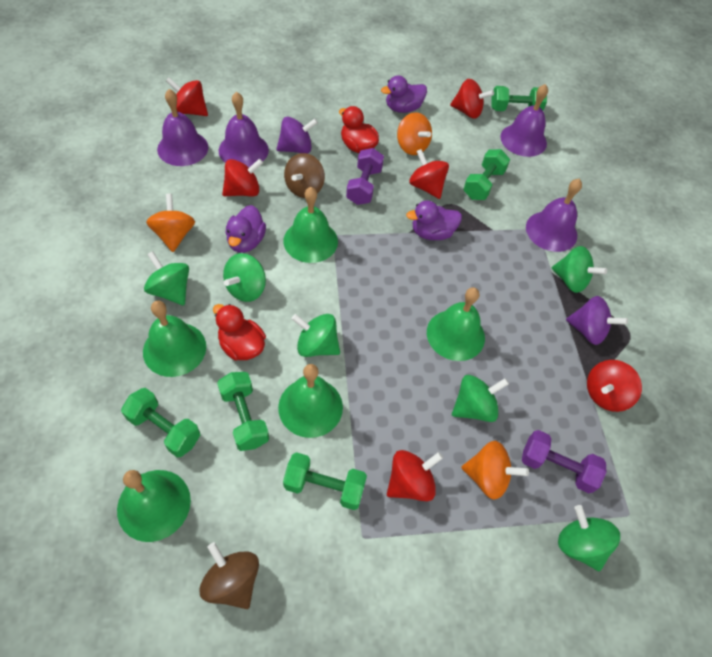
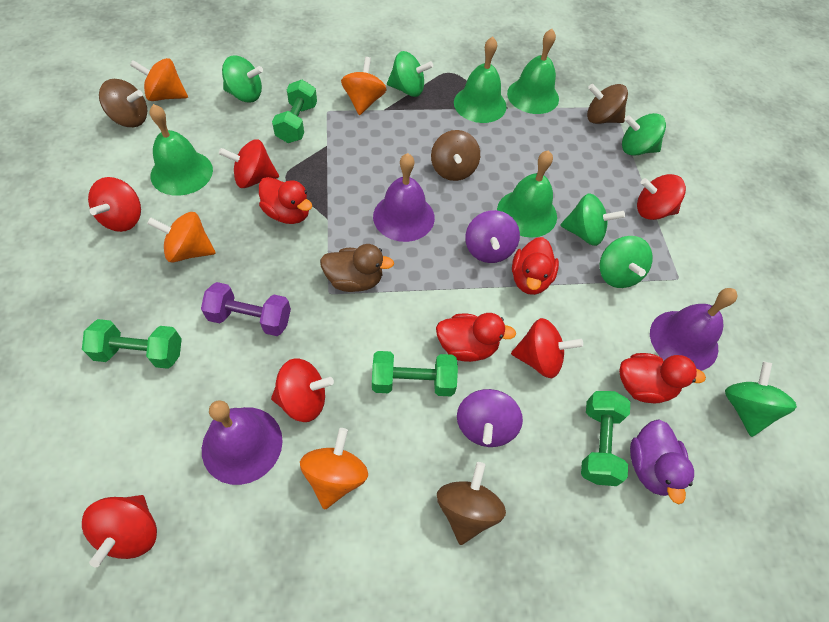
brown duck: none = 0 -> [320,244,394,292] = 1
brown spinning top: [199,542,259,609] [284,153,325,198] = 2 -> [99,79,147,127] [431,130,480,181] [437,462,506,545] [587,84,628,124] = 4
green bell: [117,470,191,542] [143,301,206,377] [278,364,343,438] [283,187,338,263] [427,287,485,361] = 5 -> [150,104,213,196] [454,37,507,123] [497,150,557,238] [507,29,559,114] = 4
green dumbbell: [121,388,200,458] [217,372,269,451] [283,452,367,510] [463,149,510,200] [491,86,547,111] = 5 -> [82,319,182,369] [272,80,317,143] [372,351,458,396] [581,391,630,486] = 4
orange spinning top: [146,194,195,252] [397,112,432,155] [461,441,529,500] = 3 -> [130,58,188,101] [147,212,216,263] [300,428,368,510] [341,57,386,115] = 4
purple bell: [157,89,208,166] [219,92,269,167] [500,84,548,157] [526,179,582,252] = 4 -> [202,400,283,485] [373,153,435,242] [650,288,738,371] = 3
purple duck: [225,205,266,253] [381,75,427,113] [406,200,462,240] = 3 -> [630,419,694,504] = 1
purple dumbbell: [346,148,384,205] [522,430,606,493] = 2 -> [201,282,291,336] = 1
red duck: [213,304,266,361] [339,106,379,153] = 2 -> [259,177,312,224] [436,313,516,362] [512,237,559,295] [619,353,706,403] = 4

